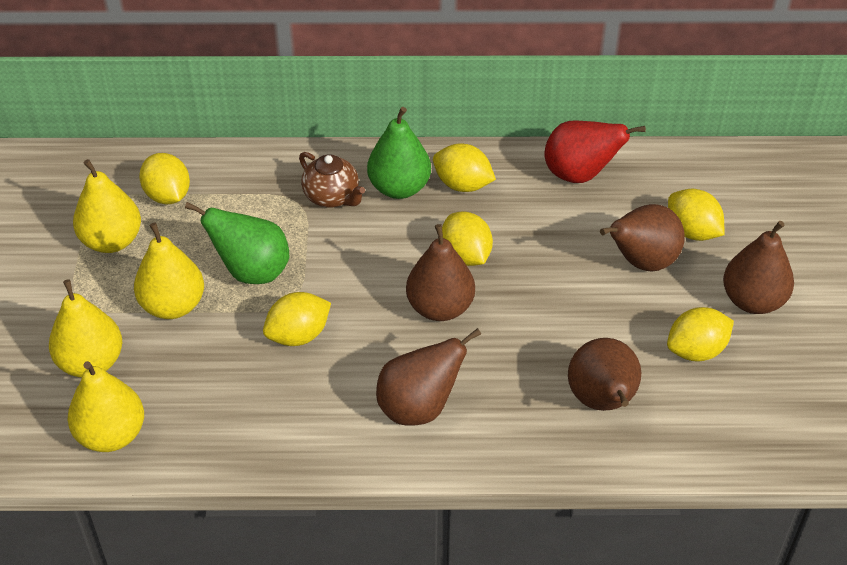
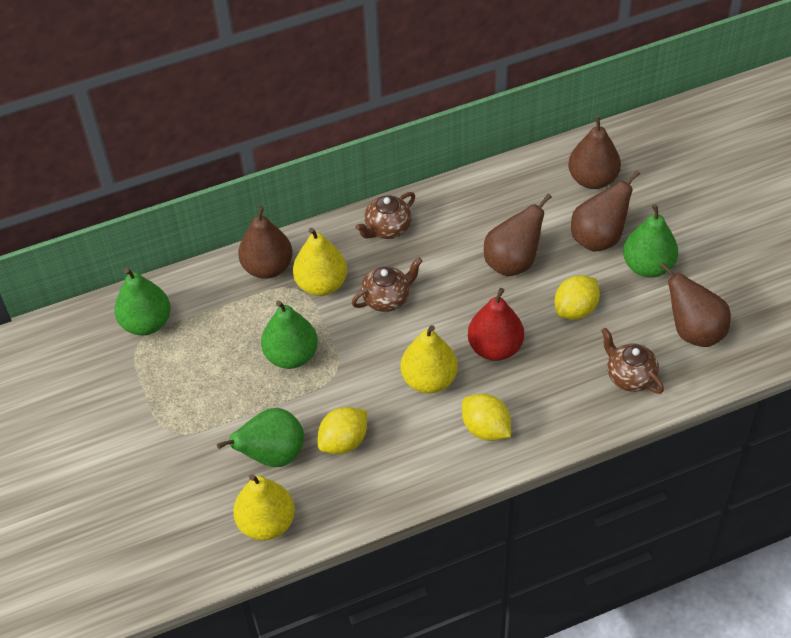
brown teapot: [299,152,365,208] = 1 -> [352,257,422,312] [355,192,415,239] [601,328,664,394] = 3
green pear: [185,202,289,284] [367,107,431,199] = 2 -> [114,268,171,335] [217,408,304,467] [261,301,318,369] [623,204,678,278] = 4
yellow lemon: [139,153,190,204] [263,292,331,346] [433,144,496,192] [442,212,493,266] [667,307,734,361] [668,189,725,241] = 6 -> [317,407,367,454] [462,394,511,441] [555,275,600,320] = 3
yellow pear: [49,279,122,378] [68,361,144,452] [73,159,141,253] [134,222,204,319] = 4 -> [233,474,295,541] [293,228,347,296] [401,325,458,394] = 3

